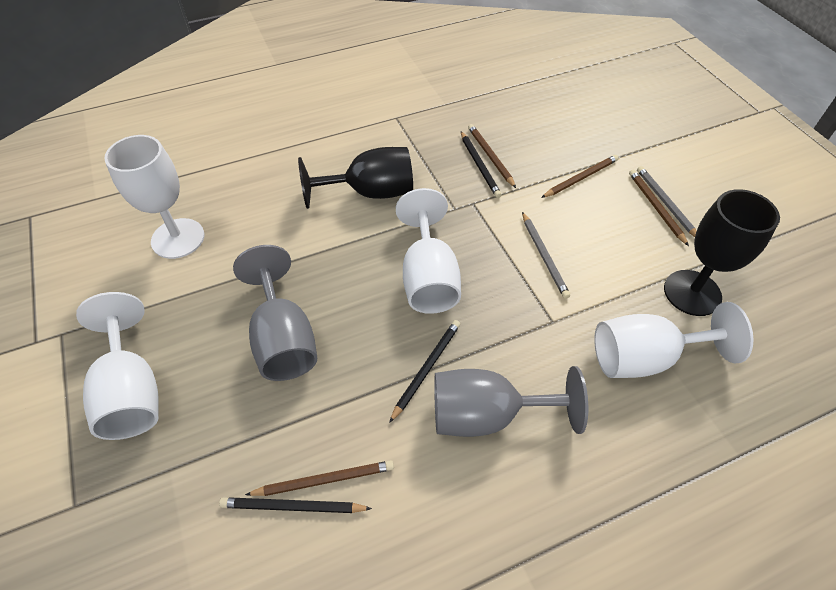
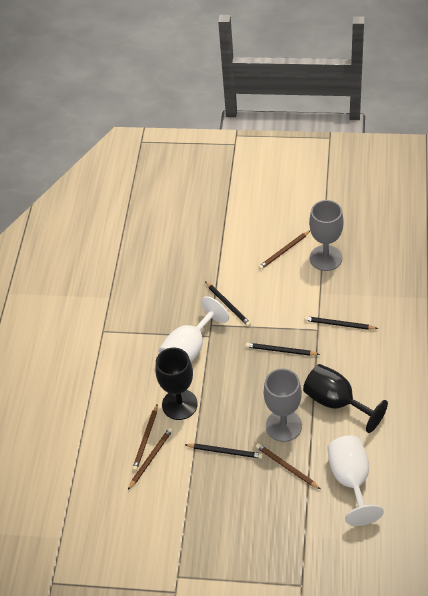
black pencil: [219,497,372,513] [389,320,460,423] [461,131,502,198] = 3 -> [185,444,263,459] [205,281,251,327] [245,343,320,356] [304,316,378,330] = 4
grey pencil: [522,212,570,299] [637,166,697,237] = 2 -> none = 0
white goblet: [76,292,159,440] [104,135,204,259] [396,188,461,314] [594,302,754,378] = 4 -> [158,296,229,362] [328,435,384,526] = 2

